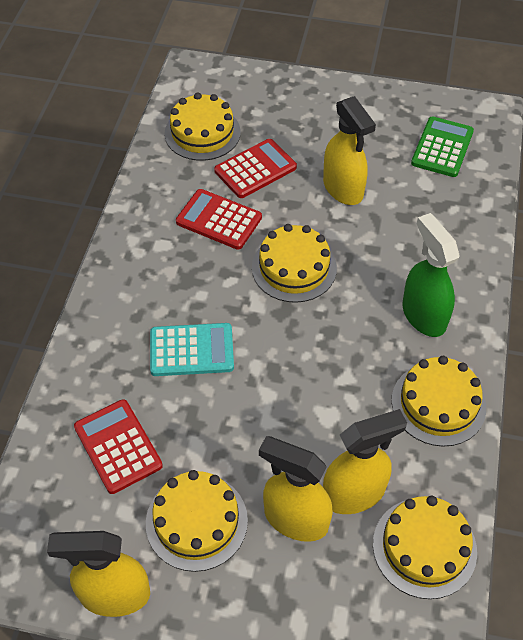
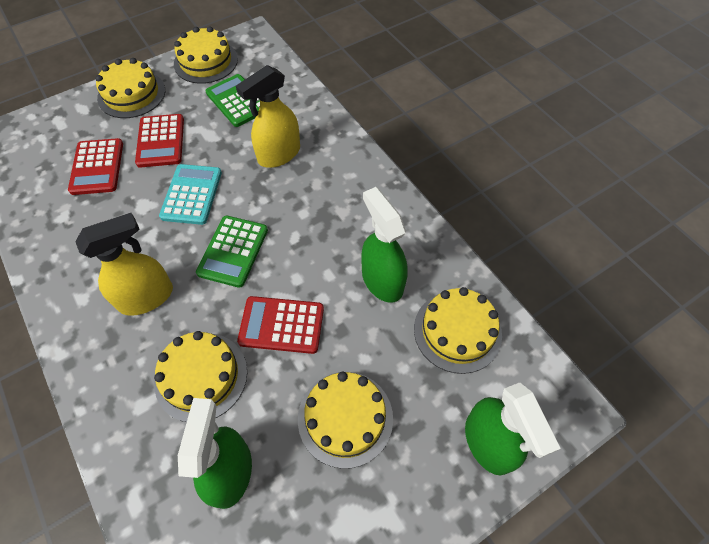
green calculator: [411,116,474,177] = 1 -> [196,216,268,288] [205,74,260,127] = 2
green spray bottle: [402,213,460,337] = 1 -> [178,398,252,509] [361,187,408,303] [465,383,561,475] = 3
yellow spray bottle: [47,531,150,617] [259,436,333,542] [323,96,376,205] [323,409,407,514] = 4 -> [75,213,173,316] [236,65,300,168] = 2

